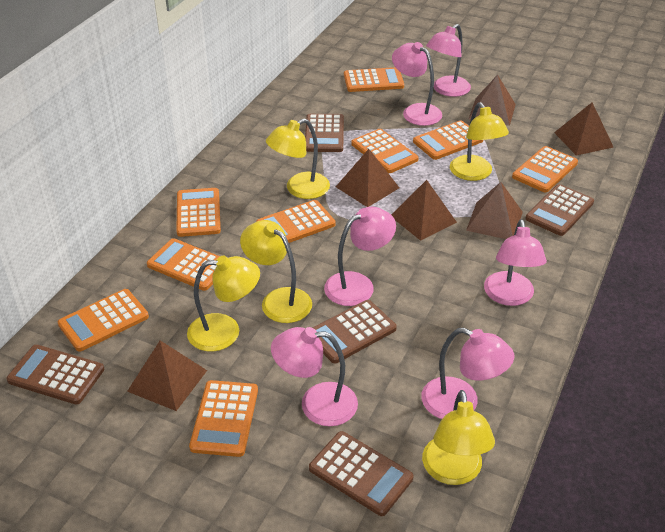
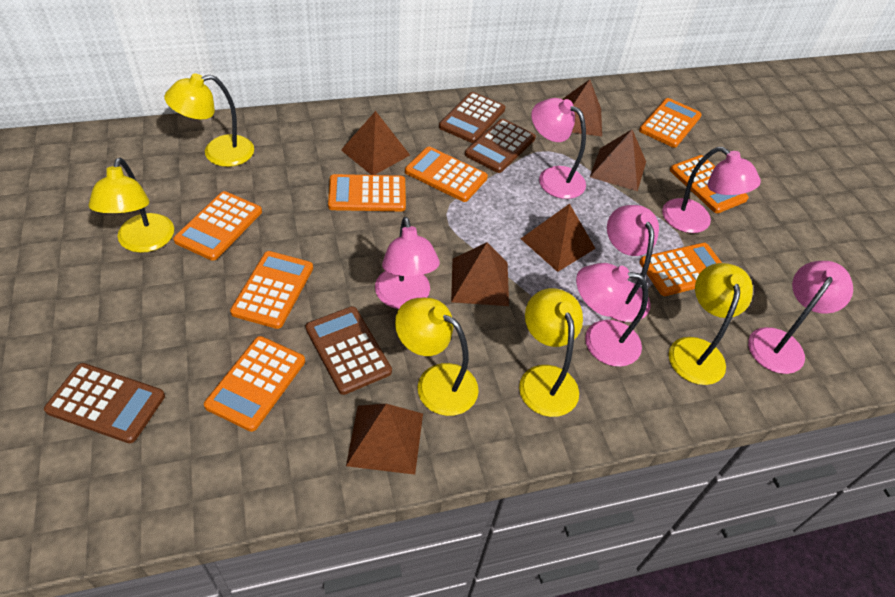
brown calculator: [6,344,104,405] [305,114,344,152] [309,431,413,516] [313,300,397,364] [525,184,594,236] = 5 -> [44,363,165,443] [305,306,392,395] [439,92,505,143] [465,119,536,173] = 4
orange calculator: [58,289,149,352] [147,238,220,291] [176,188,221,237] [189,380,258,457] [256,200,336,243] [344,67,404,92] [351,129,419,173] [413,120,483,160] [512,146,578,192] = 9 -> [173,191,262,261] [204,336,305,432] [230,251,313,329] [328,174,406,211] [405,147,488,202] [639,98,702,148] [639,243,722,296] [670,155,749,213] = 8

